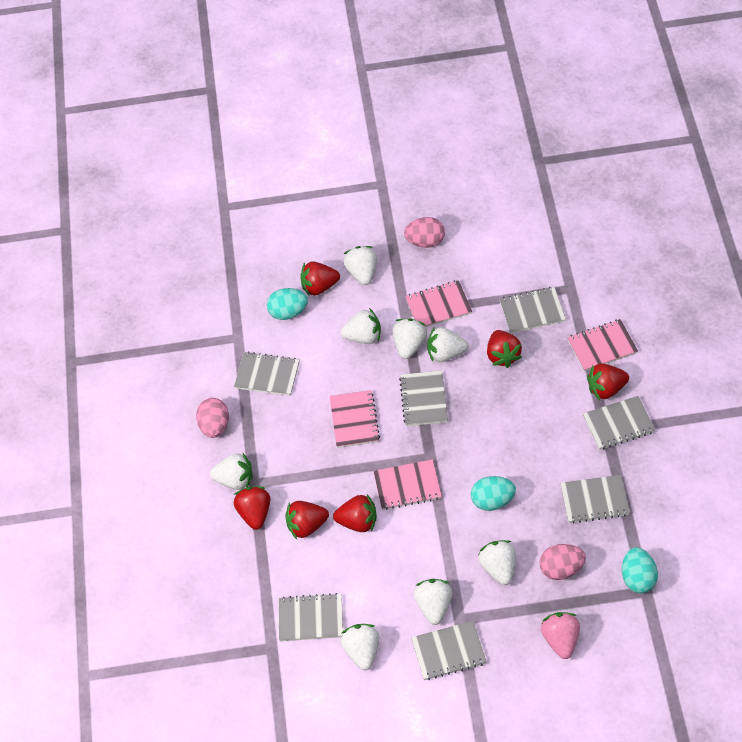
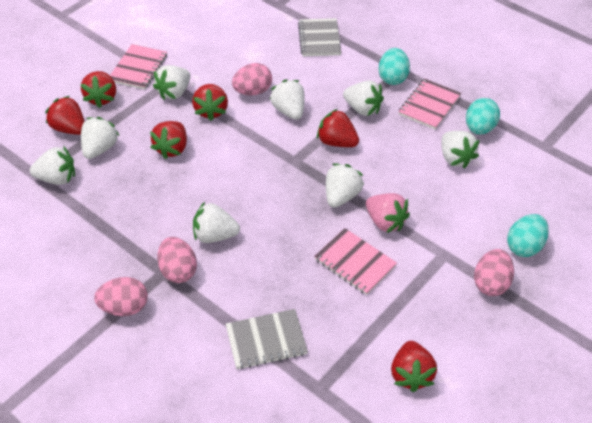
grey notebook: [234,352,300,396] [278,593,343,641] [399,371,448,426] [411,621,487,680] [499,287,566,333] [560,475,630,524] [583,396,655,450] = 7 -> [226,309,308,370] [298,18,341,56] = 2
pink egg: [196,398,229,438] [404,217,445,248] [539,544,586,580] = 3 -> [94,277,148,316] [157,237,197,283] [232,63,272,96] [474,249,514,296] = 4
pink notebook: [330,390,380,448] [373,459,442,510] [405,280,472,327] [567,319,638,371] = 4 -> [110,44,167,90] [314,228,397,295] [398,79,461,130] = 3

